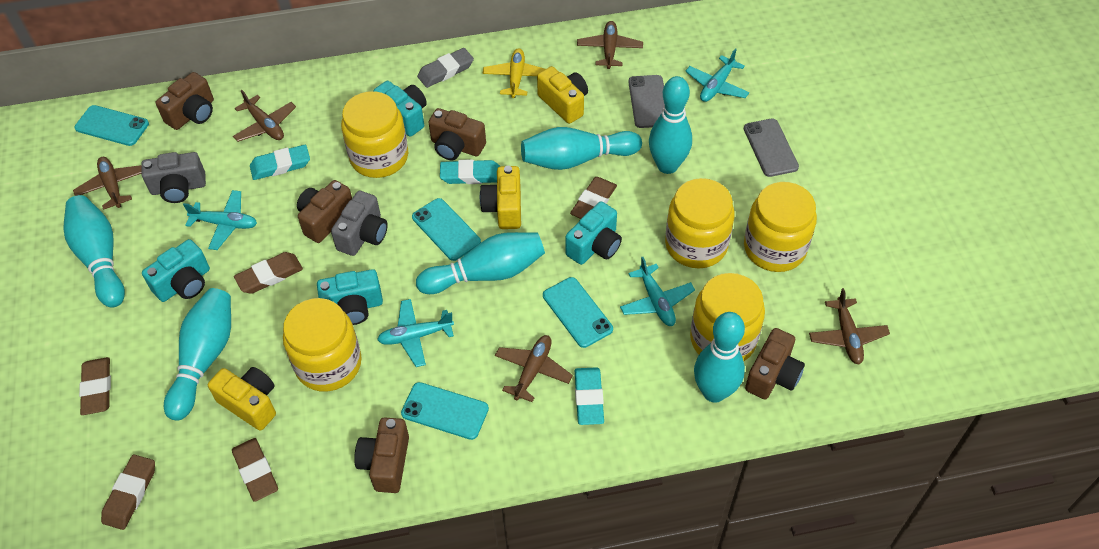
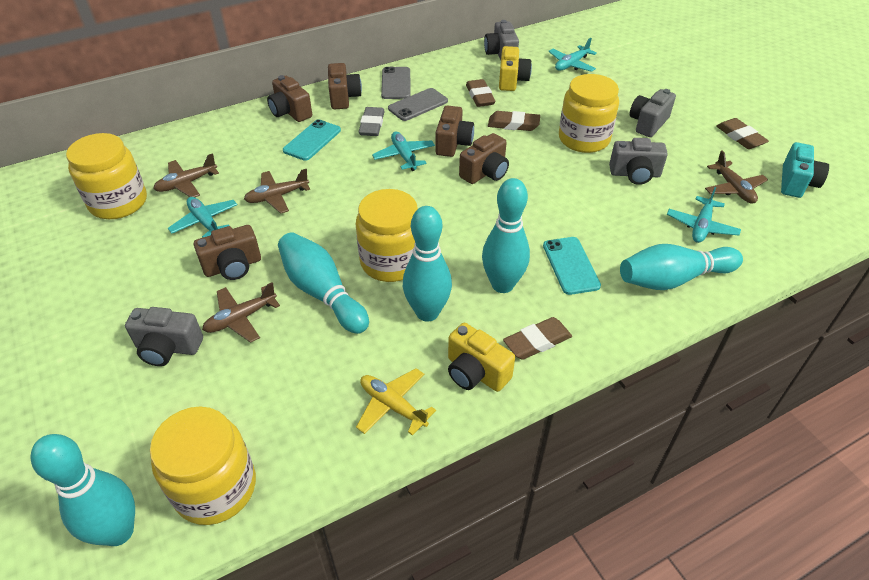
brown eraser: [79,357,111,415] [101,455,155,530] [232,438,278,502] [234,252,303,294] [570,177,617,219] = 5 -> [466,79,495,107] [488,111,540,131] [503,317,572,360] [716,118,769,149] = 4
brown plane: [73,157,142,210] [233,90,296,142] [495,335,573,402] [577,21,643,69] [809,288,890,364] = 5 -> [153,153,219,197] [202,282,280,343] [244,169,310,214] [705,150,768,204] = 4
grey camera: [141,152,206,203] [331,191,388,256] = 2 -> [125,307,203,366] [484,20,519,60] [609,138,668,185] [629,89,676,137] = 4
turquoise bowling pin: [63,195,125,308] [164,288,231,420] [416,232,545,294] [521,127,642,170] [649,76,692,174] [694,312,745,403] = 6 -> [31,434,135,546] [278,232,369,334] [403,206,452,322] [482,178,530,293] [620,244,743,290] = 5
turquoise camera: [142,239,210,302] [317,269,383,325] [373,81,427,137] [565,201,622,265] = 4 -> [781,142,829,198] = 1
turquoise eraser: [250,145,310,180] [440,159,500,184] [575,367,604,425] = 3 -> none = 0
turquoise phone: [74,105,149,146] [401,382,489,440] [412,198,481,261] [543,277,613,348] = 4 -> [283,119,341,161] [543,237,601,295] = 2
yellow camera: [208,367,276,430] [480,166,521,229] [537,66,588,124] = 3 -> [448,323,515,392] [499,46,532,91] = 2
yellow jar: [283,298,362,392] [341,91,408,178] [665,178,735,268] [690,273,765,361] [744,182,817,272] = 5 -> [66,133,147,219] [150,406,256,525] [356,189,418,282] [559,74,619,153] = 4

